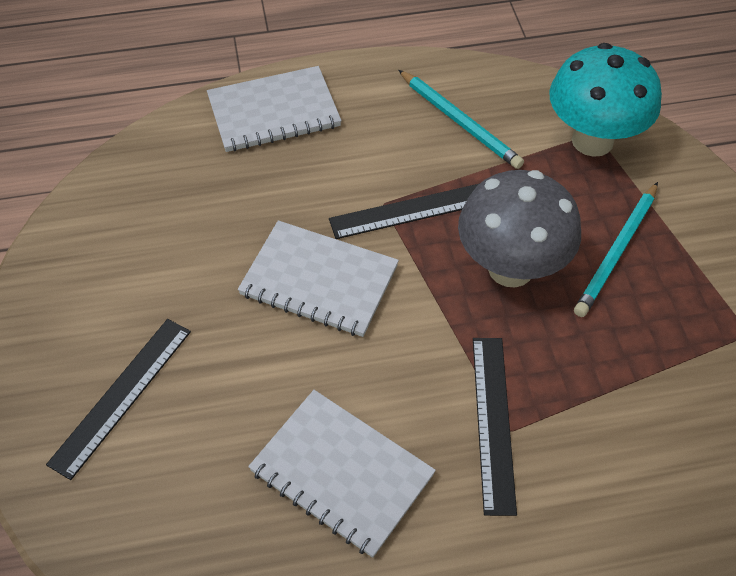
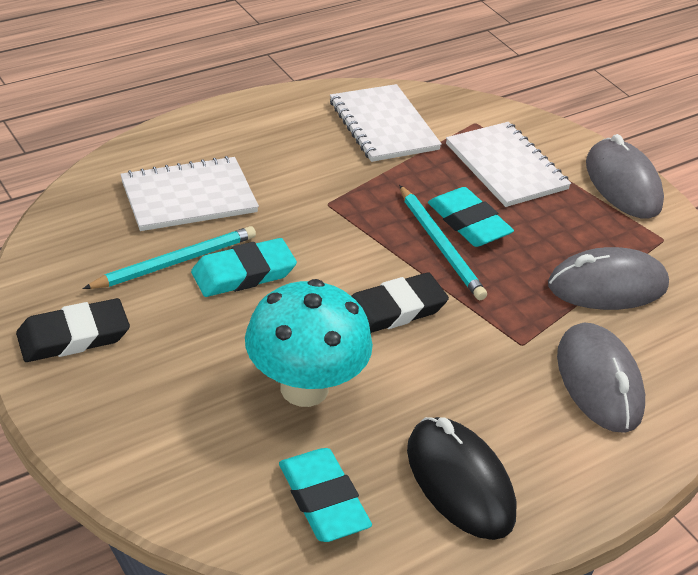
black eraser: none = 0 -> [16,298,130,362] [352,272,449,333] = 2
black mouse: none = 0 -> [407,417,516,540] = 1
black ruler: [46,319,191,480] [329,183,480,239] [473,338,517,516] = 3 -> none = 0
grey mouse: none = 0 -> [548,247,669,310] [557,323,645,433] [586,134,664,219] = 3
grey mushroom: [458,170,581,287] = 1 -> none = 0
turquoise eraser: none = 0 -> [191,238,297,297] [279,448,372,542] [428,187,514,247] = 3

